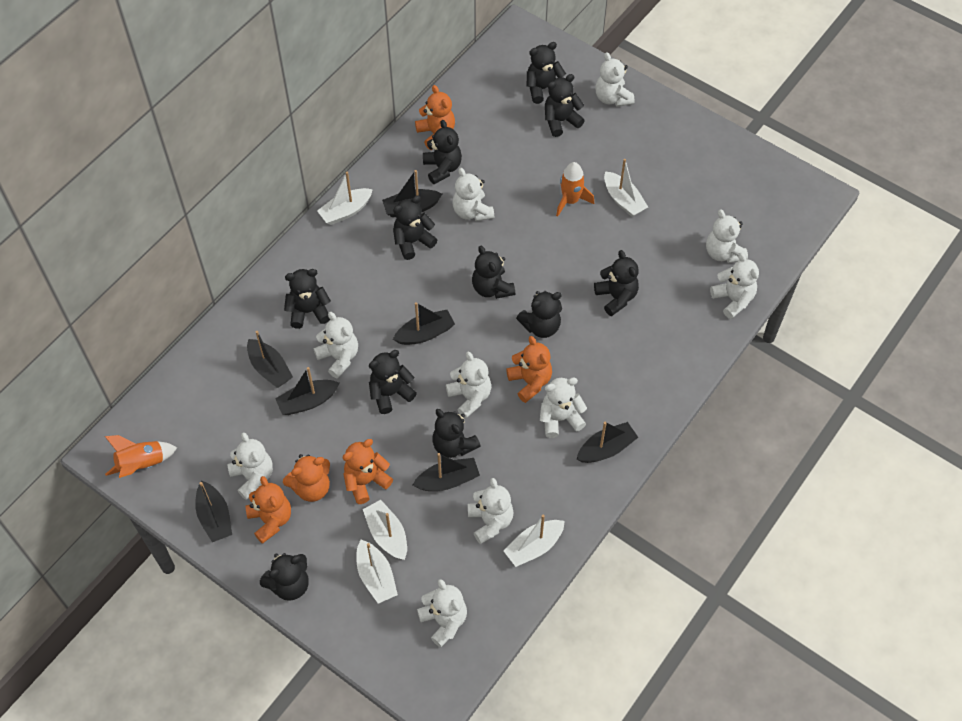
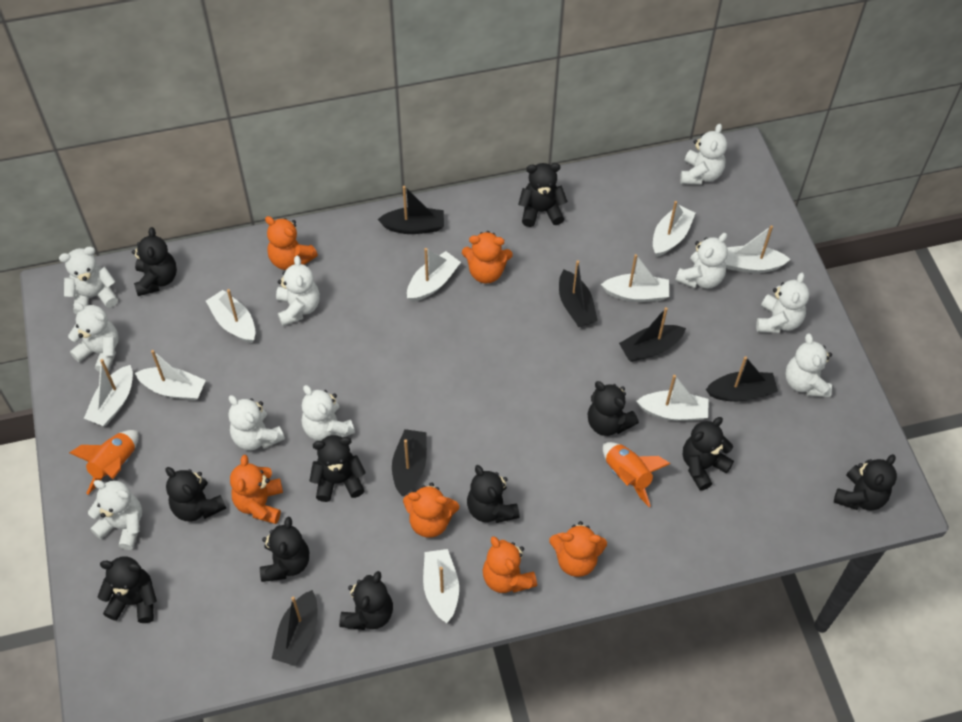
black boat: [195,481,232,542] [247,331,293,388] [275,367,339,415] [382,170,442,217] [393,302,455,345] [413,453,480,491] [577,422,639,463] = 7 -> [272,590,317,666] [378,186,444,234] [392,429,427,496] [559,260,598,327] [619,307,686,362] [706,356,778,402] = 6
orange teddy bear: [246,476,291,544] [283,454,330,502] [342,439,393,504] [415,85,455,150] [506,336,552,403] = 5 -> [230,455,283,524] [265,216,318,270] [403,483,459,538] [462,231,512,283] [483,536,537,593] [549,521,607,577] = 6
white boat: [317,172,373,225] [356,540,398,604] [363,500,407,560] [504,515,565,567] [604,159,648,217] = 5 -> [84,359,133,426] [135,350,206,400] [206,289,255,343] [407,248,461,302] [423,549,459,623] [601,254,669,302] [636,375,709,421] [653,201,696,257] [725,225,791,273] = 9

